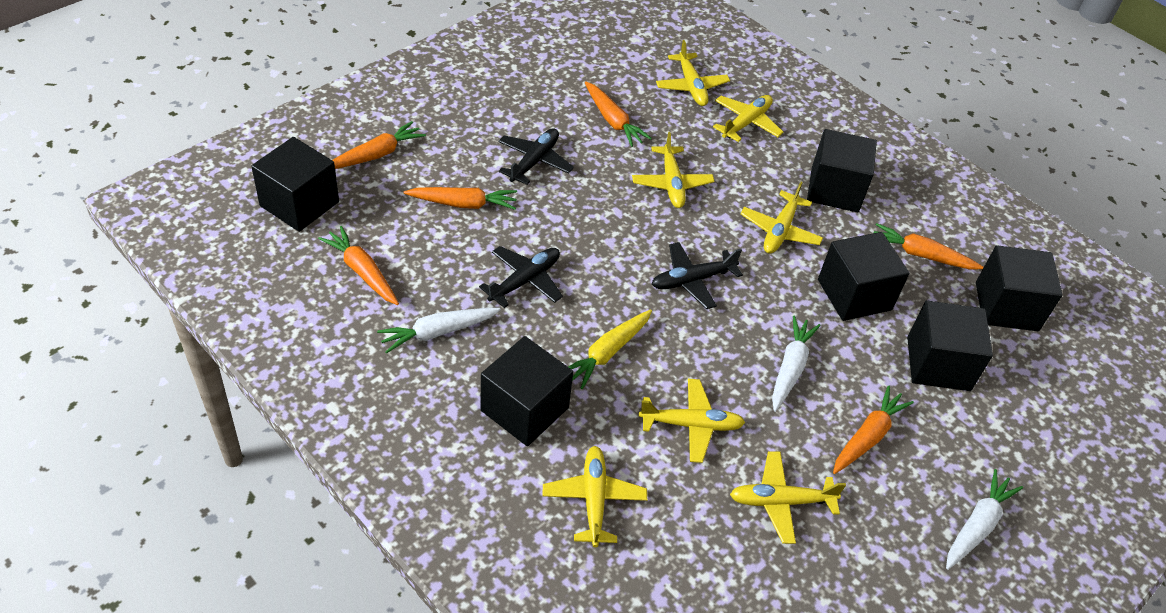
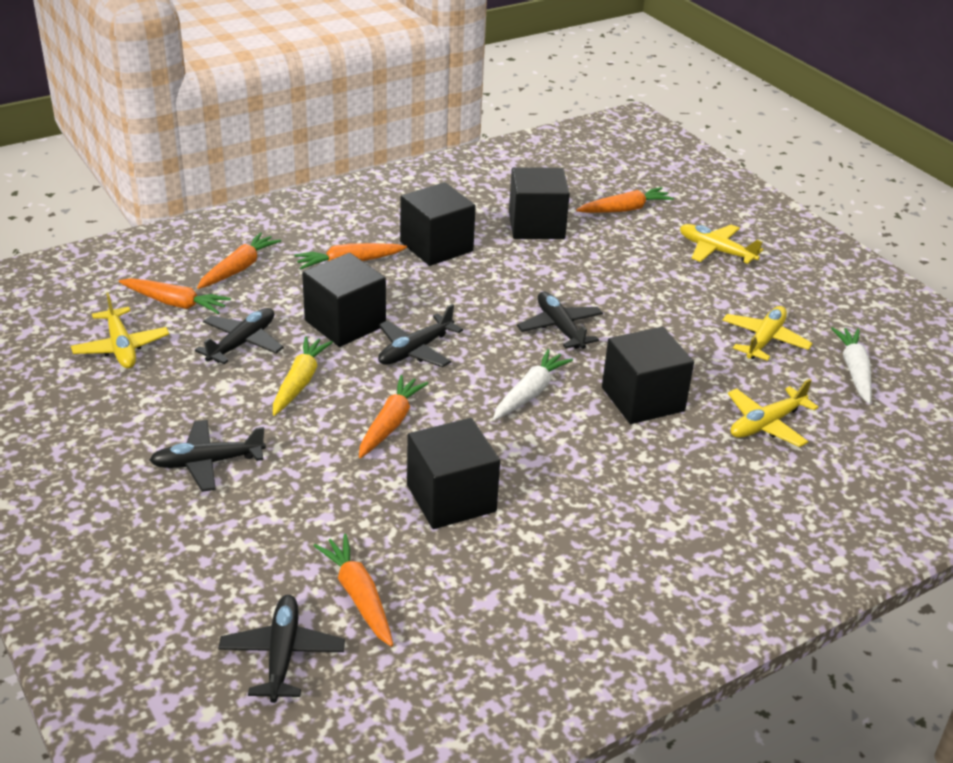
black cube: [251,137,339,232] [480,336,573,446] [807,129,877,212] [818,232,910,321] [907,300,993,391] [976,245,1063,331] = 6 -> [302,253,386,347] [400,182,476,266] [407,418,500,529] [509,167,570,239] [602,327,694,424] = 5
black plane: [479,246,563,308] [498,128,574,185] [652,242,743,309] = 3 -> [150,420,266,492] [195,308,284,364] [219,595,345,703] [378,304,463,367] [517,292,603,349] = 5
white carrot: [377,308,501,354] [772,315,821,412] [946,469,1023,570] = 3 -> [493,349,573,420] [831,327,872,404] = 2
yellow plane: [542,446,647,547] [632,132,715,208] [639,379,745,463] [656,40,730,106] [713,95,784,142] [730,451,846,544] [740,182,823,254] = 7 -> [71,292,169,368] [680,224,764,264] [722,306,813,361] [728,379,819,447] = 4

